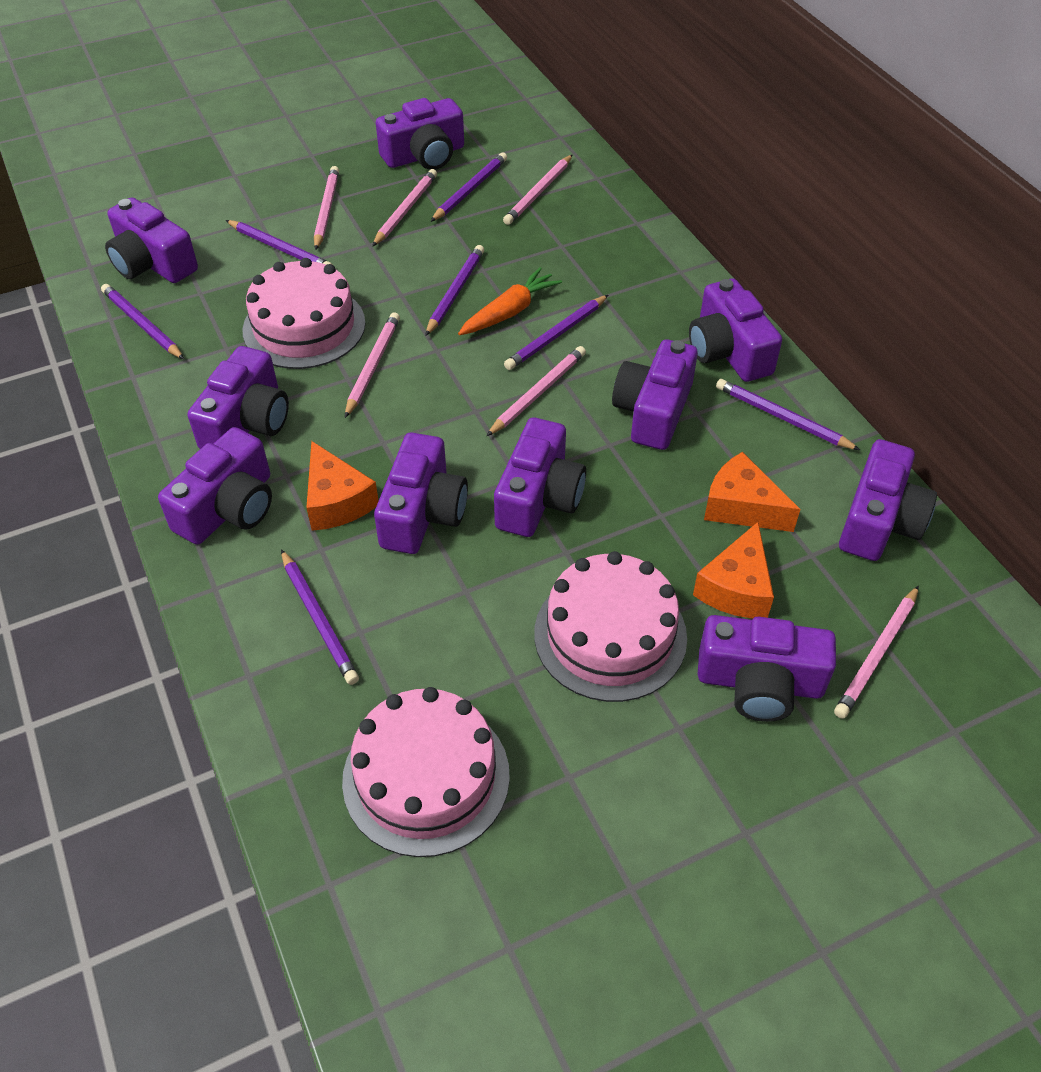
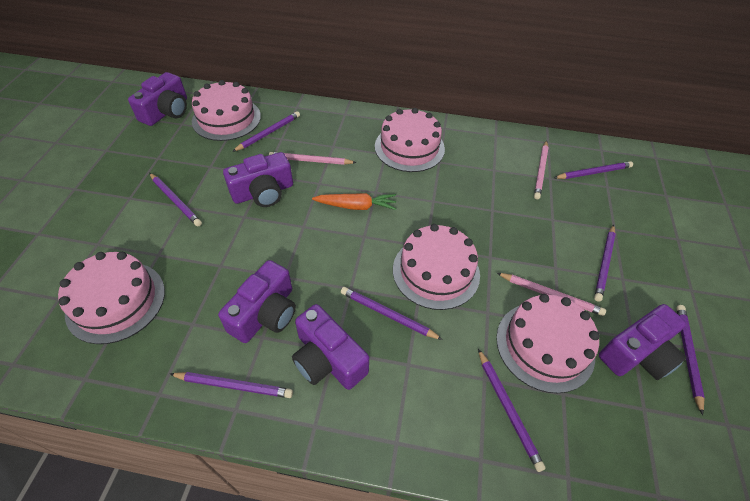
orange cheese: [306,441,379,531] [693,522,774,619] [704,452,801,532] = 3 -> none = 0
pink cake: [242,258,366,369] [342,687,510,857] [534,551,687,702] = 3 -> [58,252,165,344] [192,80,261,141] [375,108,445,172] [393,224,480,310] [496,294,600,393] = 5
pink pencil: [314,166,339,250] [345,312,400,418] [372,169,437,247] [487,346,586,436] [503,154,573,225] [834,586,919,719] = 6 -> [269,152,357,165] [497,273,606,316] [534,140,549,199] = 3
purple camera: [105,198,198,283] [158,427,272,545] [188,346,289,449] [374,433,468,554] [376,98,464,170] [494,417,586,537] [612,339,698,450] [689,279,782,382] [698,615,836,722] [839,439,937,561] = 10 -> [128,72,187,126] [218,260,296,343] [223,152,293,207] [292,304,369,390] [599,304,687,380] = 5
purple pencil: [101,284,184,359] [226,220,333,265] [281,549,359,685] [425,245,484,336] [430,152,507,222] [504,295,608,370] [716,379,860,450] = 7 -> [149,173,202,226] [170,372,293,398] [232,111,300,152] [341,287,443,340] [478,349,546,472] [554,161,633,179] [594,225,616,302] [676,305,705,415] = 8

